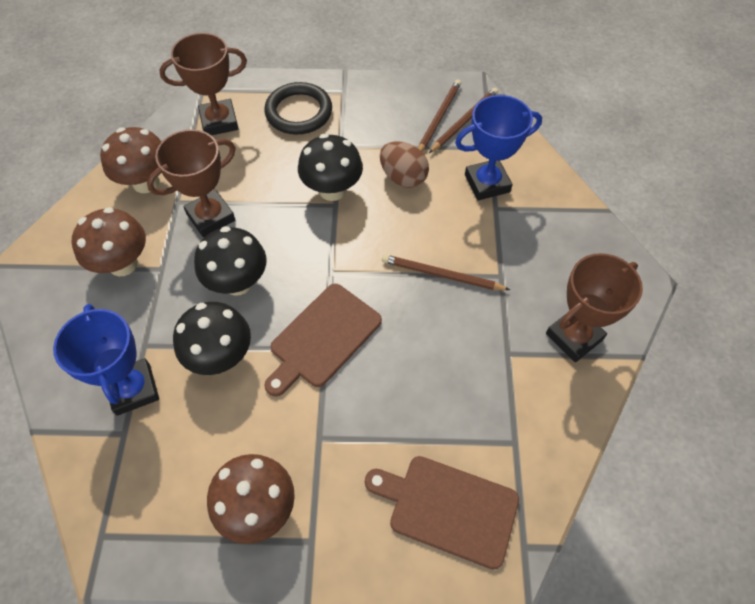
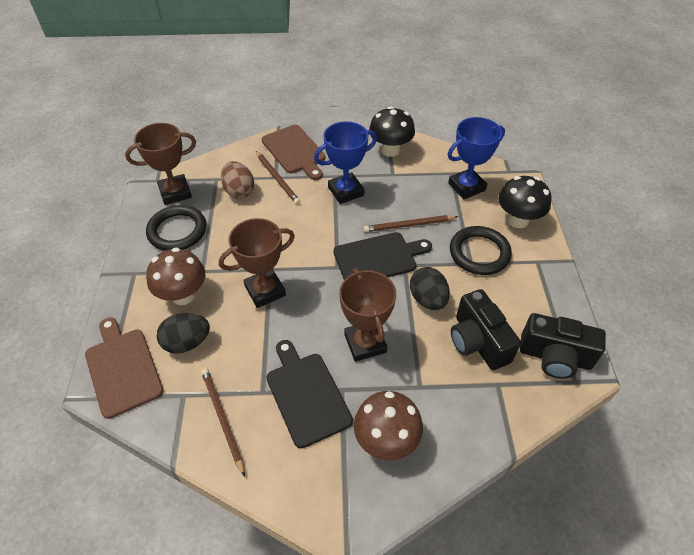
black camera: none = 0 -> [451,289,521,370] [520,313,606,379] = 2
black cutting board: none = 0 -> [266,340,353,448] [333,232,432,280] = 2
black egg: none = 0 -> [157,313,210,354] [410,267,450,310] = 2
black mushroom: [173,302,251,375] [194,226,266,296] [298,134,363,201] = 3 -> [369,106,415,157] [498,176,552,228] = 2
black ring: [265,82,332,135] = 1 -> [146,205,206,251] [450,226,512,275] = 2
brown mushroom: [72,207,146,276] [100,127,161,193] [207,454,295,544] = 3 -> [146,248,205,305] [354,391,423,460] = 2

